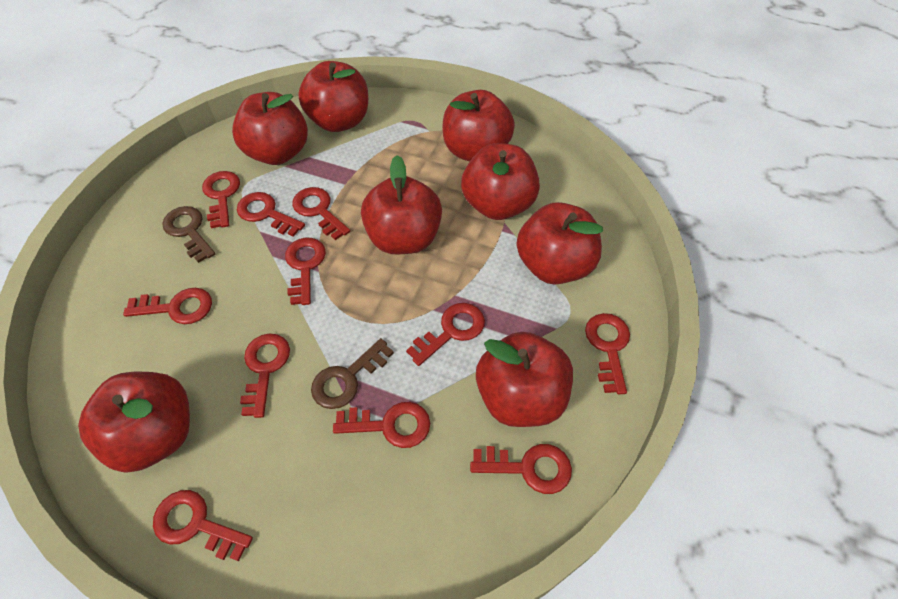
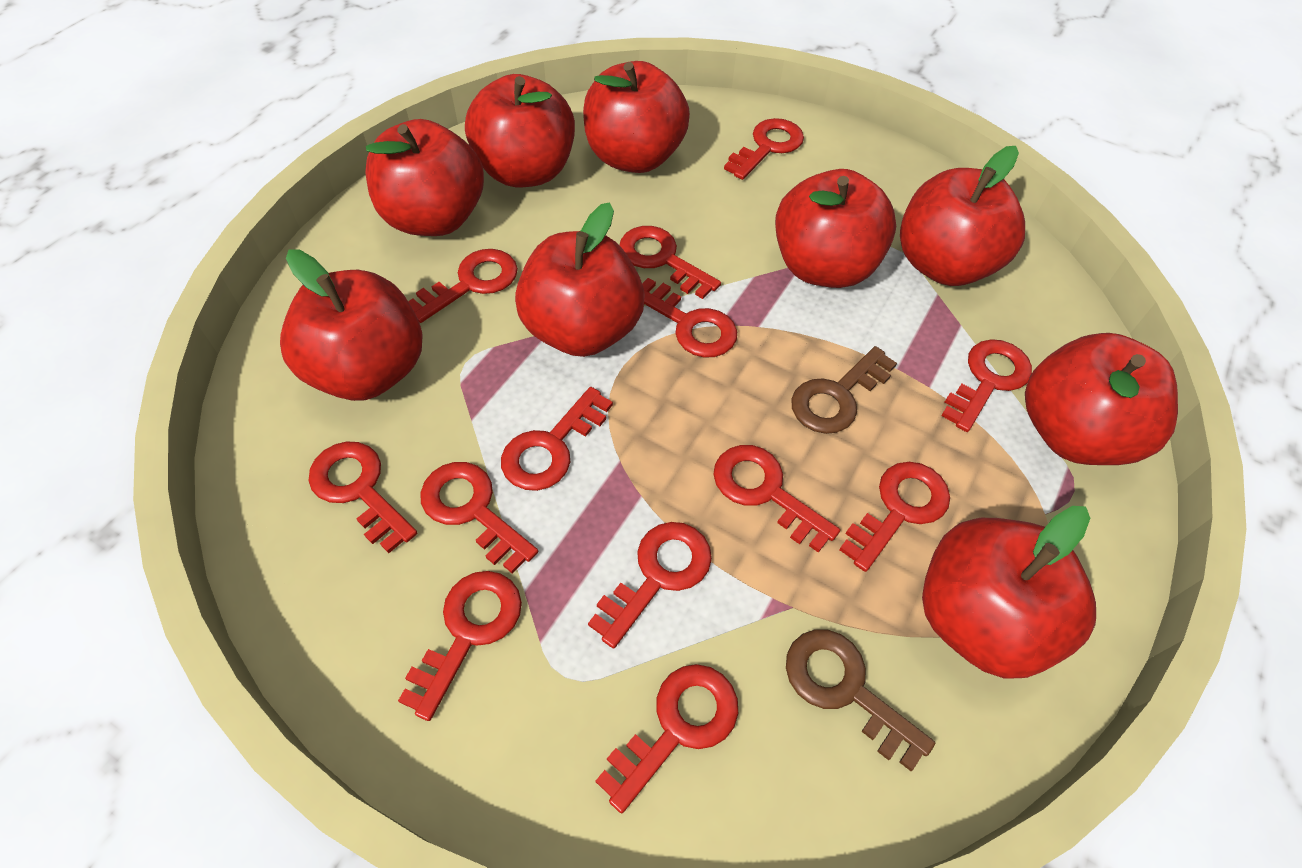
red apple: [78,372,190,473] [232,92,308,165] [298,61,368,132] [361,155,442,254] [443,90,515,161] [461,143,540,220] [476,332,573,427] [517,202,603,284] = 8 -> [280,249,423,401] [365,119,484,236] [465,74,575,187] [515,202,645,357] [583,61,690,173] [775,169,896,288] [900,146,1025,286] [922,506,1096,679] [1025,333,1178,465] = 9
red key: [123,288,212,324] [153,490,253,561] [202,171,240,228] [237,192,305,237] [240,333,290,418] [285,238,326,305] [292,187,350,240] [333,402,430,448] [406,303,485,366] [470,444,572,494] [585,313,630,394] = 11 -> [308,442,417,553] [398,571,522,721] [408,249,518,323] [420,462,538,574] [501,387,613,491] [588,522,712,648] [595,664,738,813] [620,226,721,299] [642,278,737,358] [713,445,840,553] [724,118,804,180] [839,462,950,572] [941,339,1032,432] = 13

